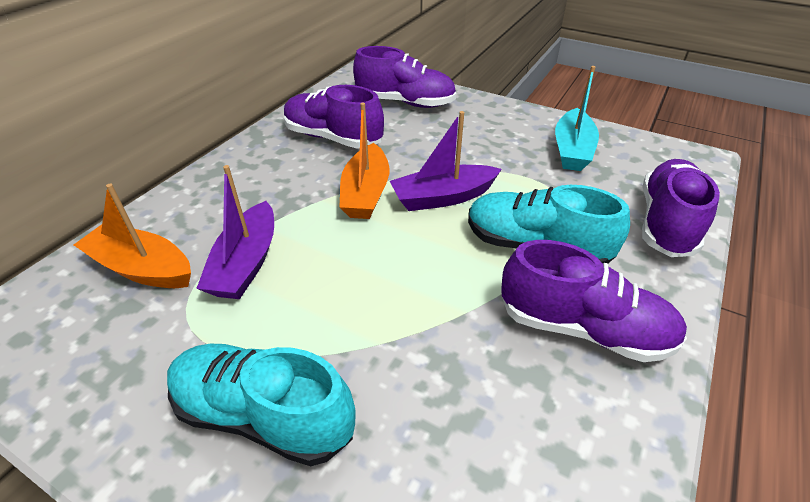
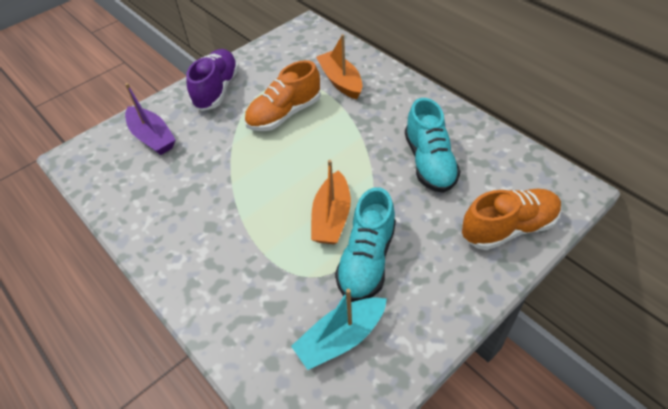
orange shoe: none = 0 -> [244,60,321,131] [462,189,562,250] = 2
purple boat: [196,165,274,299] [390,111,502,211] = 2 -> [125,83,176,155] = 1
purple shoe: [284,85,384,149] [353,46,456,108] [501,240,687,362] [642,159,720,257] = 4 -> [186,49,239,111] = 1

